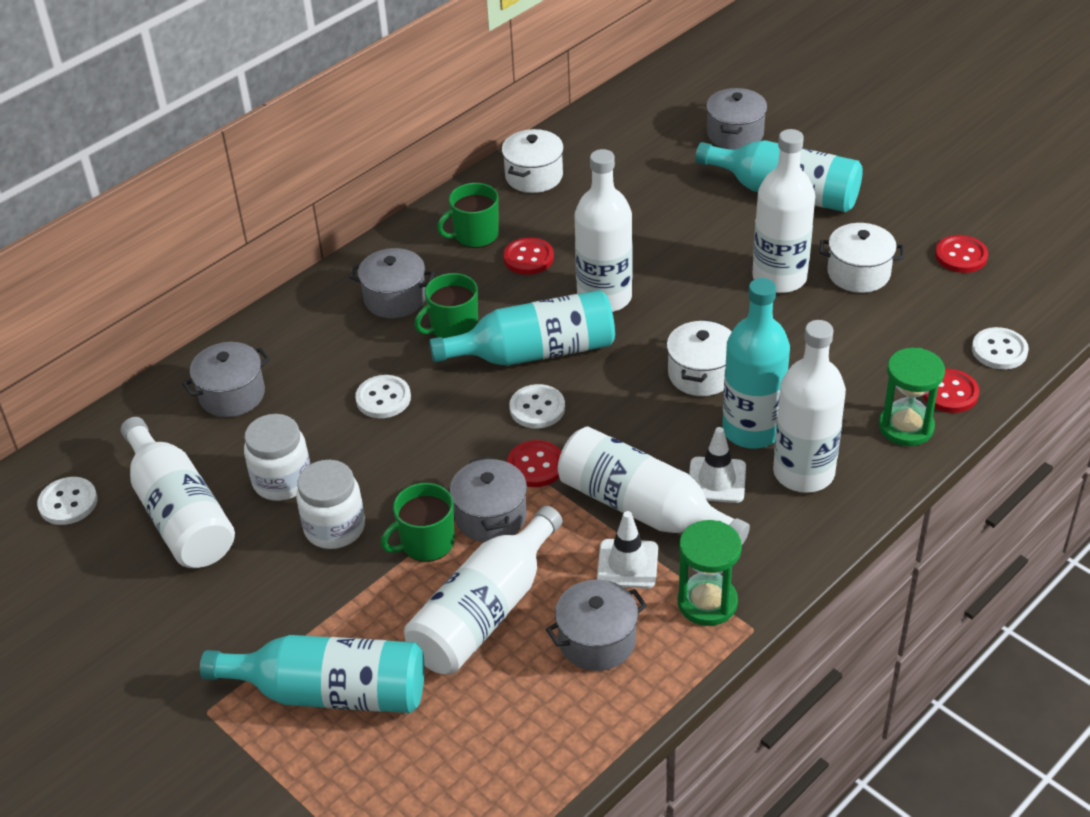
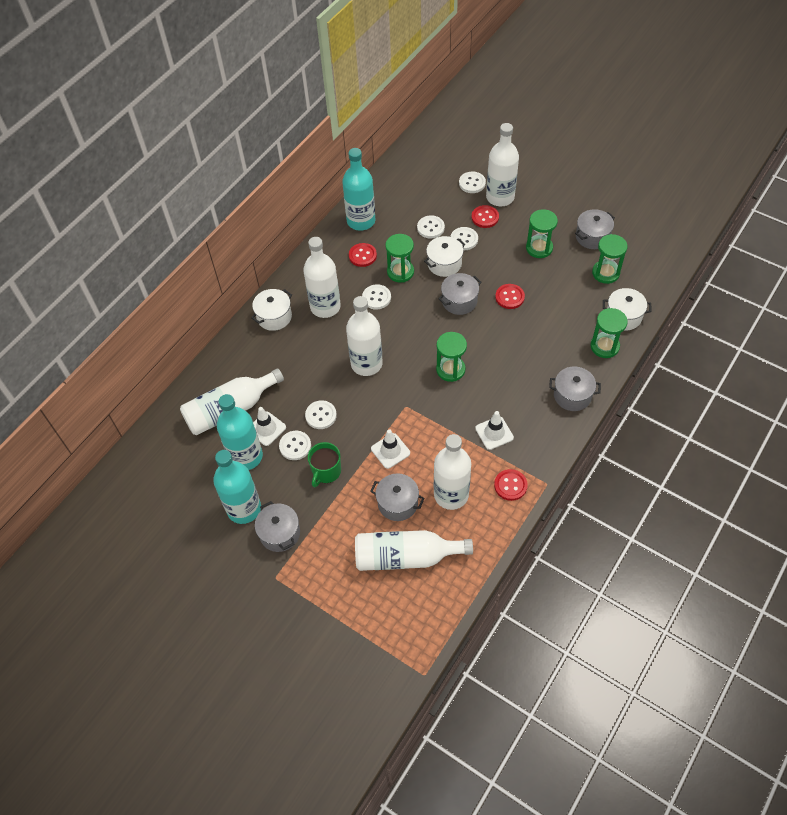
green hourglass: [678,520,742,626] [879,348,945,446] = 2 -> [385,234,414,283] [436,332,467,382] [526,209,558,258] [590,308,628,358] [592,234,627,284] = 5
green mug: [381,483,455,562] [414,273,478,338] [437,183,499,248] = 3 -> [308,442,341,487] = 1
turquoise bottle: [200,635,424,713] [429,290,615,366] [695,140,863,212] [722,278,790,449] = 4 -> [213,450,261,524] [217,394,263,470] [342,148,375,231] = 3
white button: [37,477,97,525] [355,375,411,418] [509,384,565,428] [972,327,1029,369] = 4 -> [279,431,311,460] [305,400,337,429] [362,284,391,310] [417,215,445,239] [450,227,478,250] [459,172,486,193] = 6
white jar: [244,414,310,501] [296,460,365,549] = 2 -> none = 0
white traffic cone: [597,511,658,588] [689,427,746,503] = 2 -> [253,407,286,446] [371,429,410,469] [475,411,514,450] = 3

